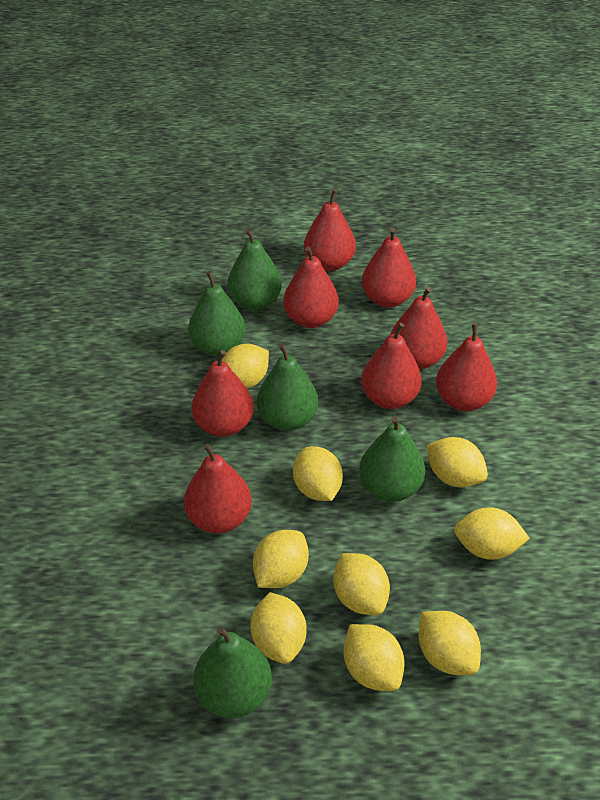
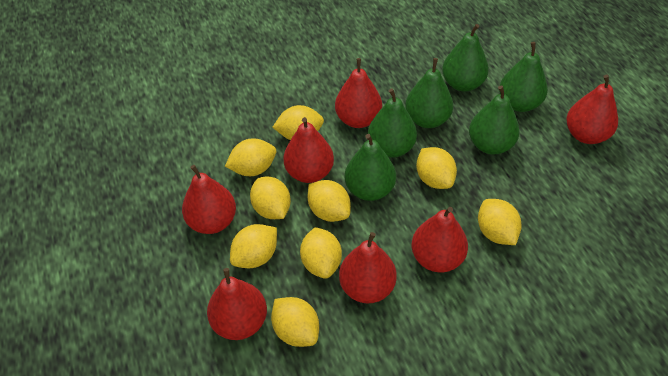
green pear: [188,271,246,356] [193,626,272,718] [227,229,282,310] [257,344,318,431] [359,416,425,502] = 5 -> [345,134,396,201] [368,89,417,158] [405,58,453,128] [442,24,489,92] [469,85,520,155] [499,42,548,112] = 6
red pear: [184,443,252,533] [192,350,254,437] [283,247,339,328] [304,189,356,271] [361,323,422,409] [362,228,416,307] [390,287,447,369] [436,323,497,411] = 8 -> [182,165,236,234] [207,268,267,340] [283,117,334,183] [335,58,382,128] [339,232,397,303] [411,207,468,272] [566,75,618,144] = 7

